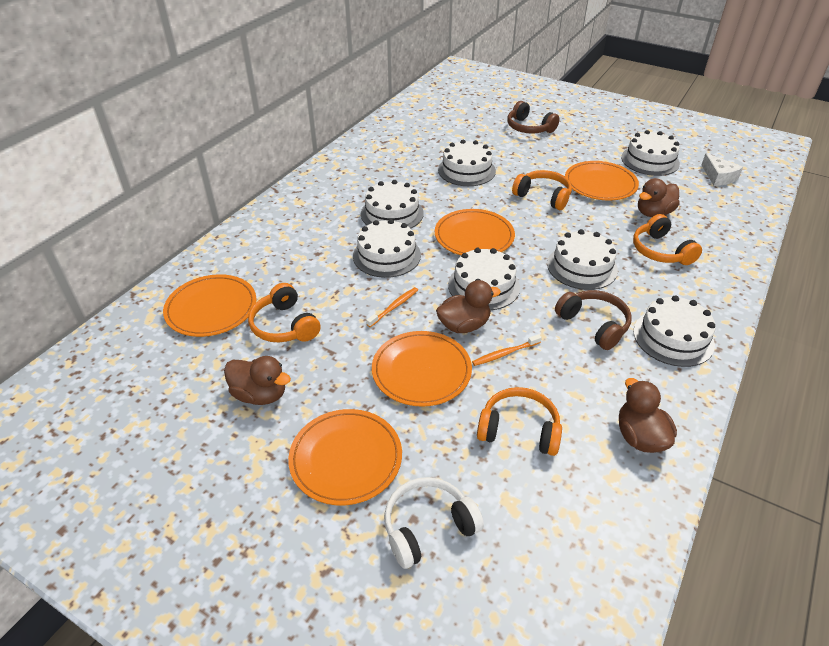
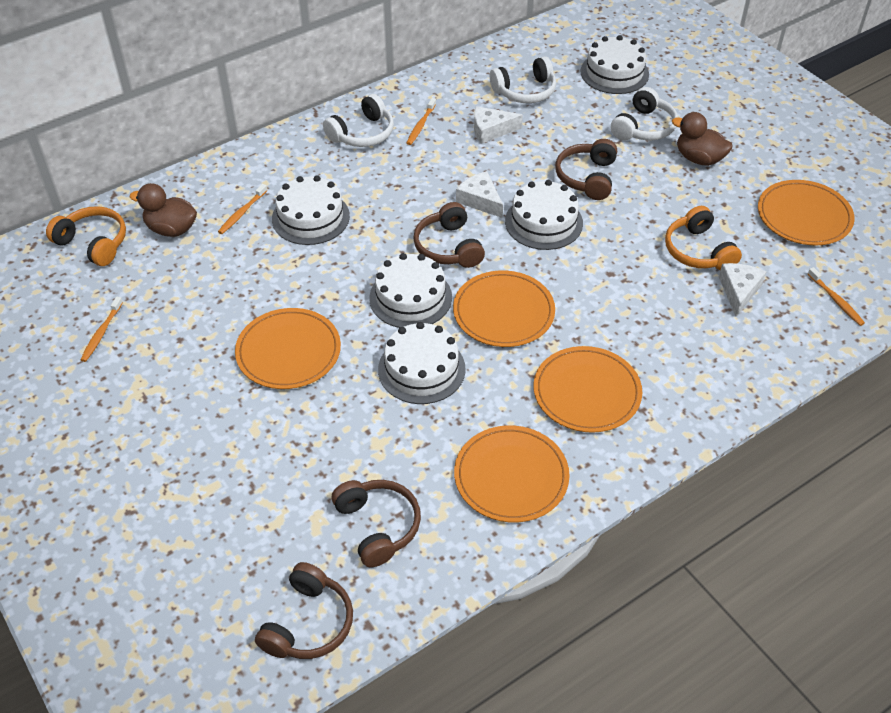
brown duck: [224,356,291,405] [436,280,501,333] [619,378,677,453] [638,178,680,217] = 4 -> [130,183,197,237] [672,112,733,166] = 2
brown headphones: [507,101,560,134] [555,290,632,350] = 2 -> [255,562,353,659] [332,480,421,567] [413,202,485,268] [555,139,617,200] = 4
orange headphones: [248,283,320,342] [477,387,562,456] [512,170,572,210] [633,214,702,265] = 4 -> [46,206,126,266] [665,206,742,270] = 2
orange toothbrush: [366,287,418,327] [472,334,542,366] = 2 -> [80,296,123,362] [218,184,268,234] [407,98,436,145] [808,267,865,326] = 4
white cake: [353,219,421,278] [361,180,424,228] [438,140,496,186] [448,248,520,310] [547,229,618,290] [621,130,680,176] [633,295,716,367] = 7 -> [272,175,350,245] [369,253,452,328] [378,322,466,404] [505,180,583,250] [581,35,649,94] = 5
white cheese: [702,153,743,186] = 1 -> [456,171,503,218] [474,106,523,144] [719,263,766,316] = 3
white headphones: [384,477,484,569] = 1 -> [323,94,394,147] [490,56,556,103] [611,87,678,141] = 3

